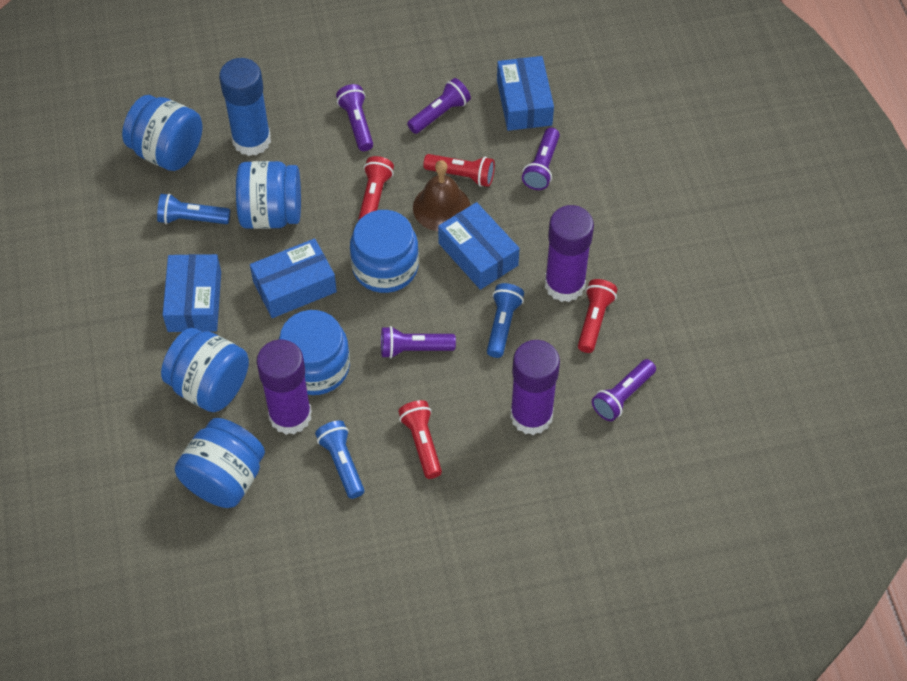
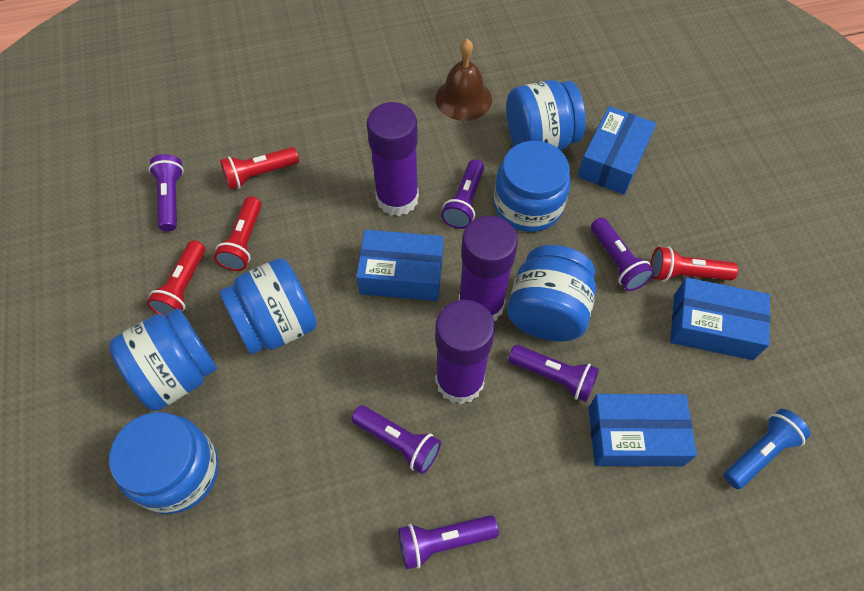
blue flashlight: [157,193,230,224] [315,421,364,499] [487,283,524,358] = 3 -> [724,409,811,489] = 1
blue glue stick: [219,58,271,156] = 1 -> none = 0
purple flashlight: [336,84,373,151] [381,326,456,359] [407,78,471,134] [522,128,560,190] [592,359,656,421] = 5 -> [149,154,184,231] [351,405,441,474] [398,515,499,569] [441,159,484,229] [508,345,599,402] [591,218,654,291] = 6

